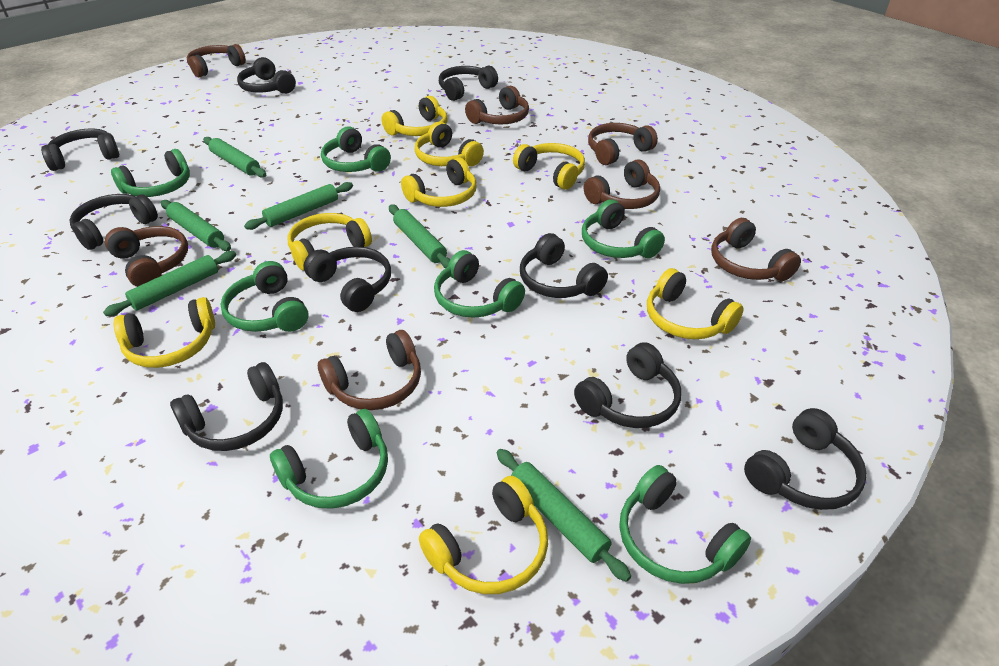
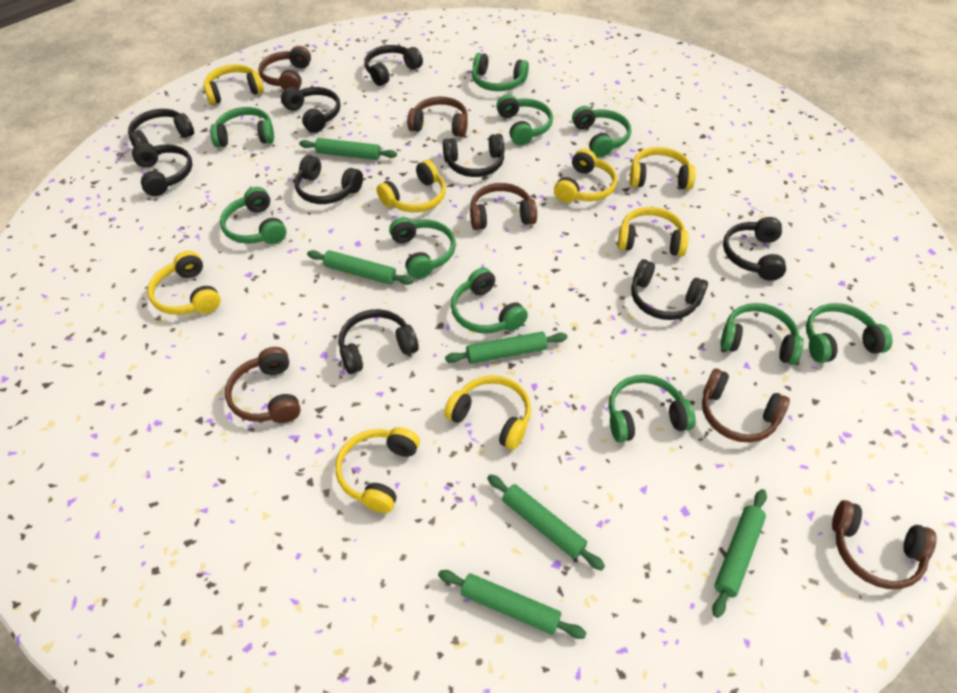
brown headphones: [105,226,188,287] [187,44,246,77] [318,330,421,410] [465,86,529,124] [584,159,660,209] [588,123,658,165] [711,218,801,281] = 7 -> [225,347,301,423] [258,46,311,90] [407,97,468,137] [470,183,537,230] [702,369,790,443] [832,500,937,589] = 6
green headphones: [111,149,190,197] [220,261,309,332] [270,409,388,509] [321,126,391,172] [434,250,525,318] [582,199,665,258] [619,465,751,584] = 7 -> [210,107,274,147] [220,187,286,244] [389,217,456,279] [451,267,528,333] [472,53,529,91] [496,95,553,145] [572,106,631,157] [609,375,696,443] [721,303,803,365] [806,303,892,363] = 10

